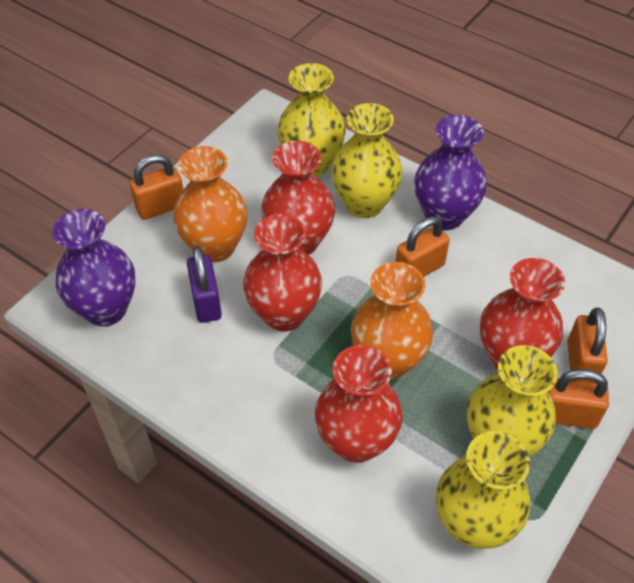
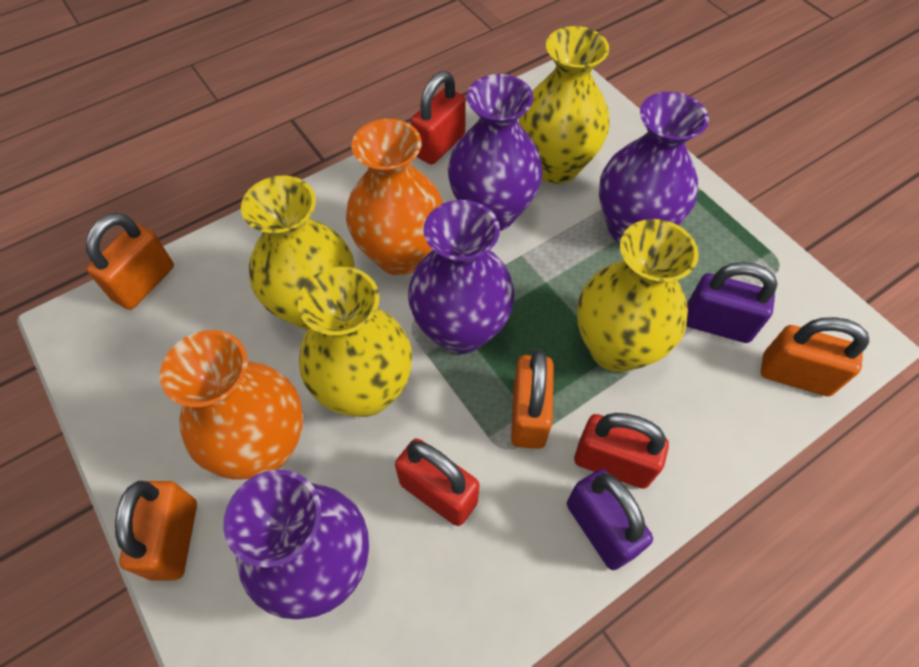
purple padlock: [187,246,222,323] = 1 -> [567,469,653,570] [686,262,778,343] = 2
purple vase: [52,209,136,327] [414,115,487,230] = 2 -> [223,470,369,619] [408,200,515,354] [448,74,543,231] [599,92,709,244] = 4
red padlock: none = 0 -> [395,438,479,526] [411,71,466,165] [574,413,669,489] = 3
red vase: [243,214,322,332] [261,141,335,255] [315,345,403,463] [480,258,565,370] = 4 -> none = 0

